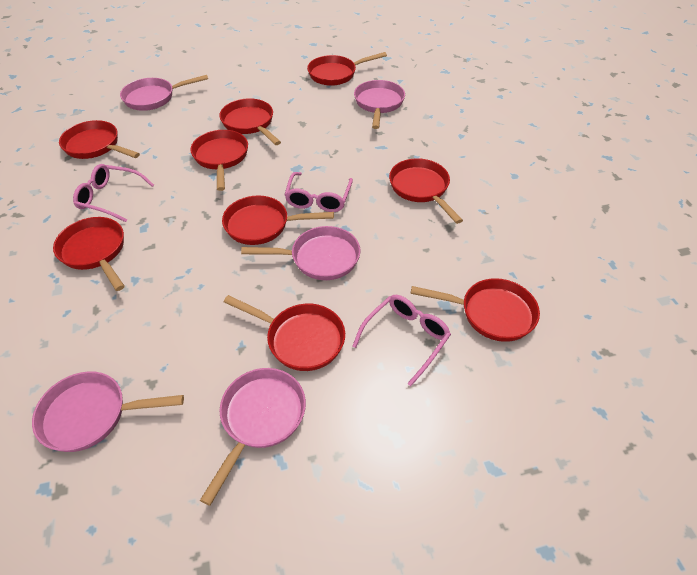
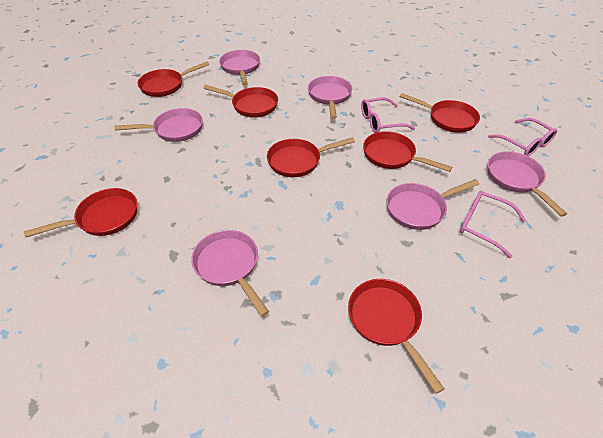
pink pan: [32,371,184,452] [120,75,208,111] [200,368,306,506] [241,226,360,280] [354,80,405,129] = 5 -> [114,108,203,142] [191,230,269,317] [219,50,260,85] [308,76,352,119] [387,179,479,230] [487,151,567,217] = 6
red pan: [53,217,125,291] [59,120,140,159] [190,130,248,191] [219,98,281,145] [222,195,334,245] [224,295,345,371] [307,52,387,86] [389,158,463,224] [410,278,540,342] = 9 -> [24,188,137,238] [138,61,209,97] [203,85,278,118] [267,137,355,177] [348,279,444,394] [363,131,453,172] [399,93,480,133] = 7

